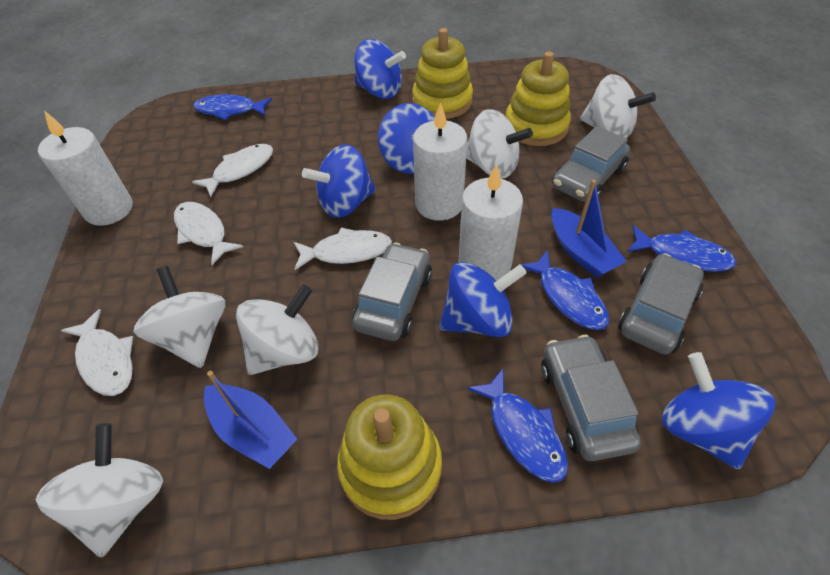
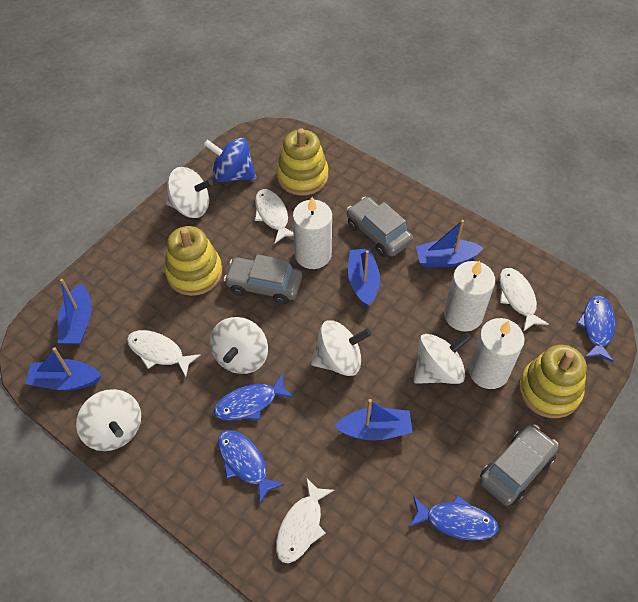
blue boat: [204,371,297,469] [551,180,627,278] = 2 -> [25,347,101,391] [58,279,92,344] [335,399,412,441] [348,248,380,307] [416,220,483,267] = 5
blue spinning top: [302,144,376,218] [355,39,406,99] [378,103,435,174] [439,262,527,337] [662,352,775,469] = 5 -> [204,138,256,182] = 1
grey car: [352,243,432,341] [541,335,641,461] [552,126,630,202] [618,253,703,354] = 4 -> [224,254,302,305] [347,197,413,257] [480,425,558,506] = 3

